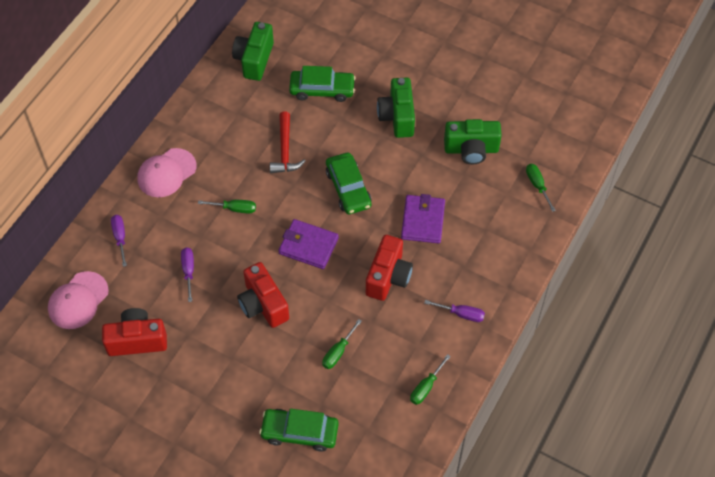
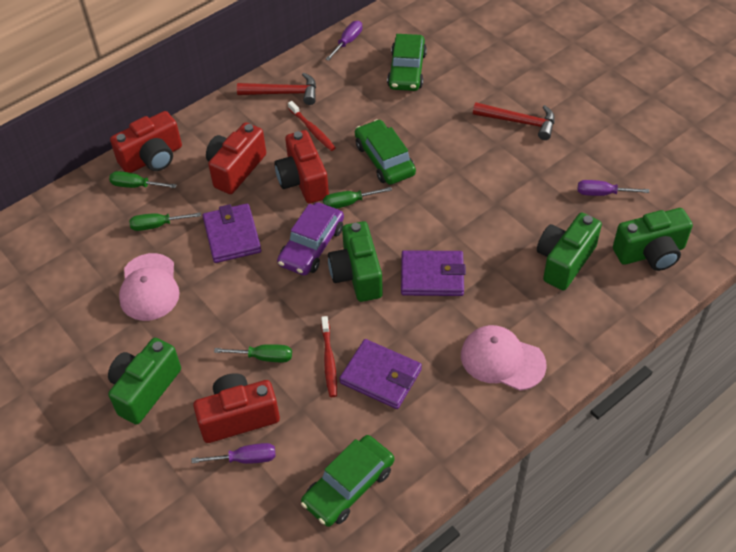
green camera: [232,22,274,81] [377,78,415,138] [444,119,502,164] = 3 -> [108,338,181,425] [328,221,383,302] [537,213,602,290] [613,208,693,271] = 4
purple car: none = 0 -> [277,202,344,275] = 1
purple wallet: [278,219,339,269] [401,194,445,244] = 2 -> [203,203,261,263] [340,339,422,409] [401,250,466,296] = 3
red camera: [102,308,167,356] [237,262,289,328] [366,235,413,301] = 3 -> [110,111,182,173] [193,373,280,443] [206,122,266,194] [274,130,329,204] = 4
red hammer: [270,111,305,173] = 1 -> [237,73,316,105] [473,102,555,140] = 2
red toothbrush: none = 0 -> [288,101,336,151] [321,316,337,397] = 2

